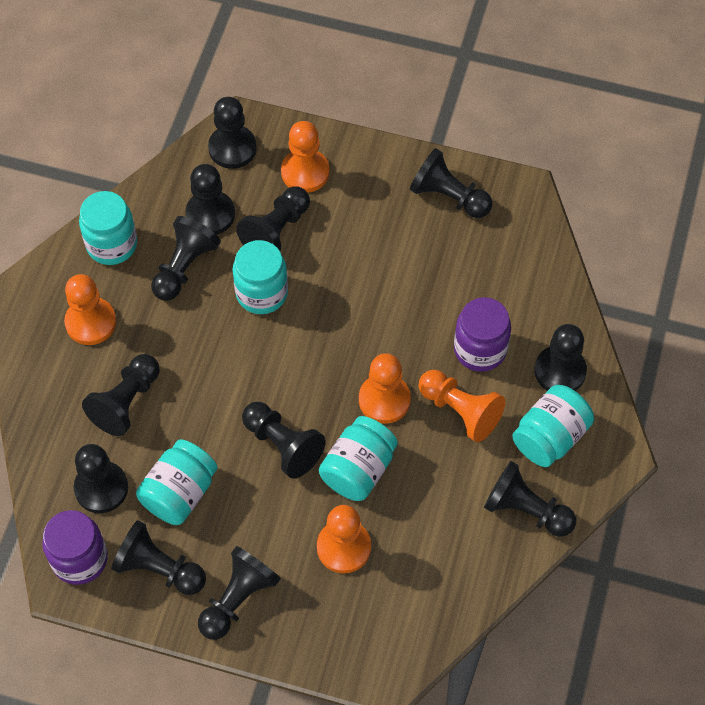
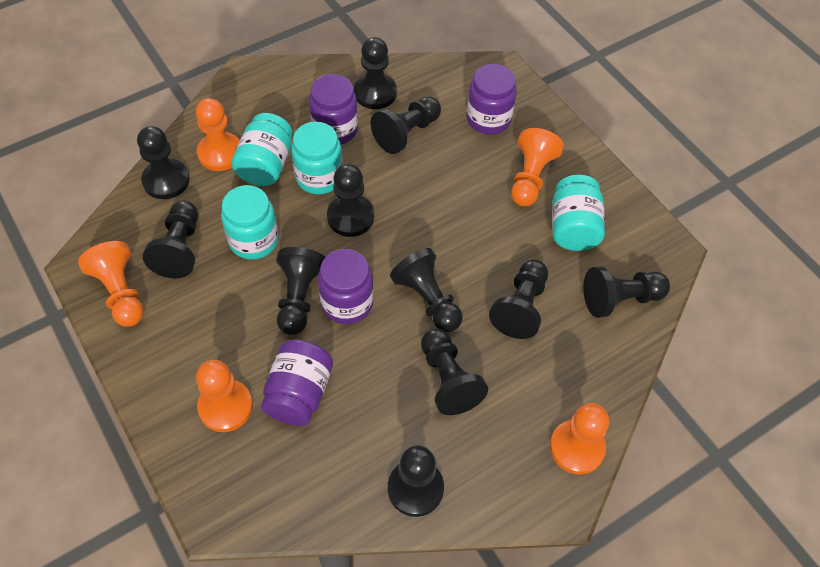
black pawn: [74,444,128,513] [82,354,160,436] [111,520,206,595] [151,216,221,301] [185,164,235,235] [198,546,281,640] [208,97,257,169] [236,187,310,251] [242,402,326,479] [410,148,492,218] [484,461,576,537] [534,324,587,391] = 12 -> [137,126,190,199] [143,201,198,278] [276,247,325,335] [327,164,374,237] [354,37,397,109] [371,96,441,154] [388,445,444,517] [390,248,463,332] [421,328,488,415] [489,259,548,339] [583,266,670,318] = 11
purple jar: [42,510,108,585] [454,297,511,372] = 2 -> [261,340,333,426] [309,74,358,144] [318,249,374,324] [466,64,517,135] = 4
turquoise jar: [79,191,137,265] [136,439,218,525] [233,240,288,314] [319,416,398,501] [512,385,594,467] = 5 -> [221,185,279,260] [232,113,293,186] [291,122,343,194] [552,175,605,251] = 4

